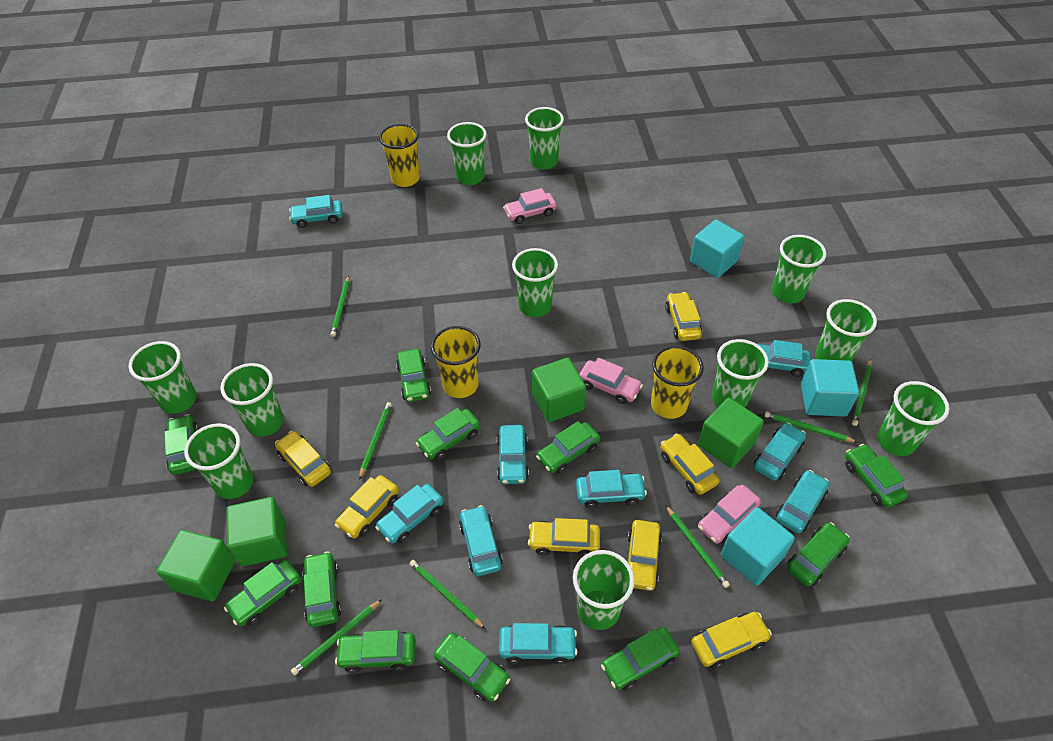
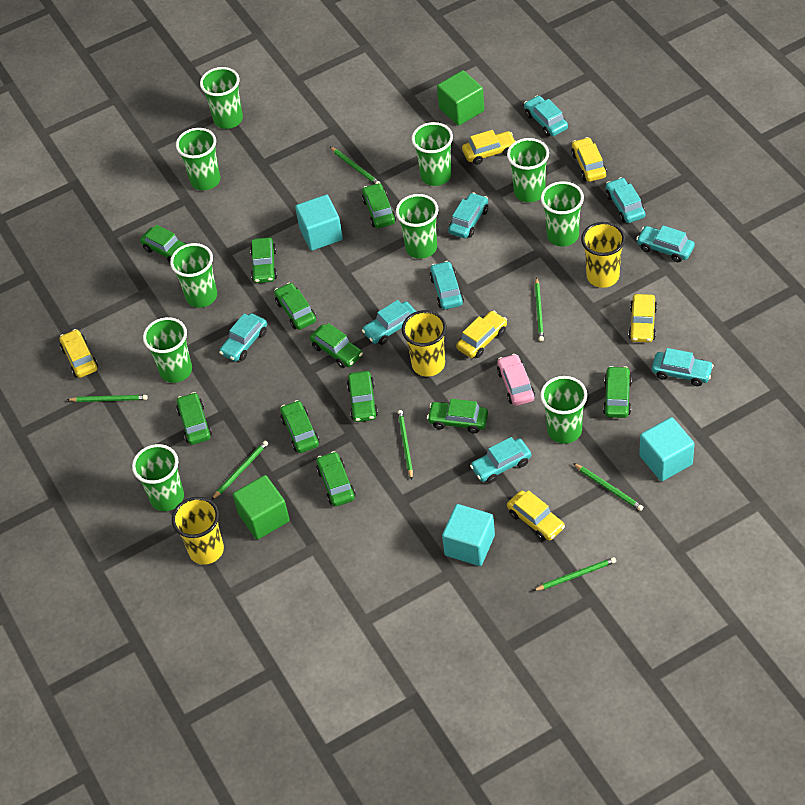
green cube: [157,530,236,601] [227,497,287,566] [532,358,586,422] [698,398,764,468] = 4 -> [233,475,290,539] [437,70,484,126] = 2
green cup: [129,341,196,414] [184,423,254,499] [220,363,284,437] [447,122,487,185] [512,248,558,317] [525,107,564,169] [573,550,634,630] [712,339,769,408] [772,235,826,303] [815,299,877,361] [877,381,949,456] = 11 -> [132,444,184,511] [143,317,192,383] [170,243,217,308] [176,128,220,190] [200,67,243,129] [396,194,438,259] [412,122,453,186] [507,138,549,202] [540,376,587,444] [541,181,584,247] = 10
pink car: [503,188,557,224] [579,358,643,404] [698,485,761,544] = 3 -> [497,354,535,406] = 1
yellow car: [275,431,331,487] [335,475,399,538] [528,518,600,557] [628,520,662,591] [660,433,719,495] [665,292,702,341] [691,612,772,668] = 7 -> [59,329,98,378] [456,311,507,358] [462,130,516,165] [507,490,565,541] [571,137,607,182] [628,294,657,342] = 6

